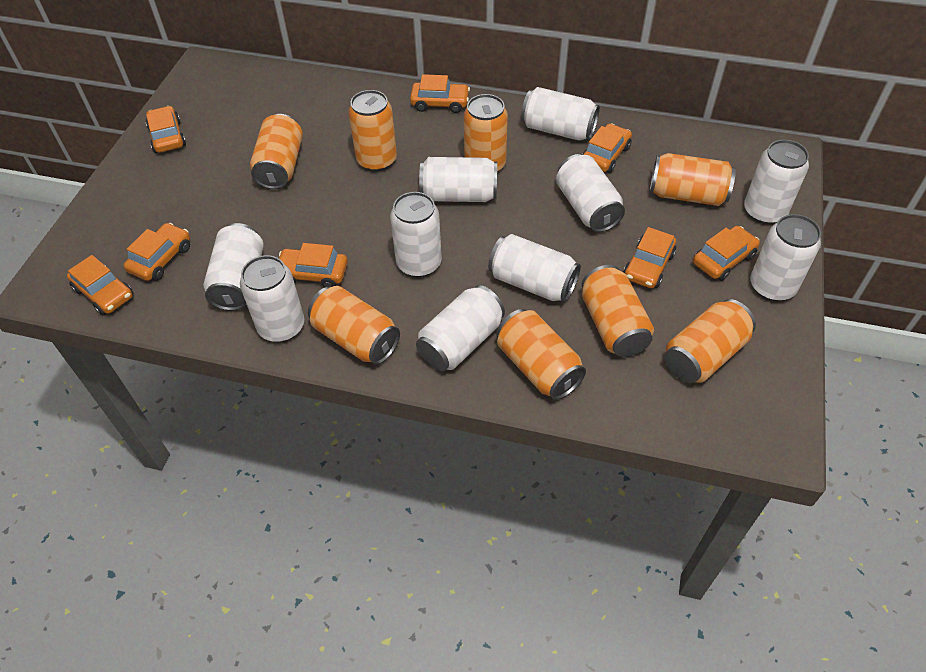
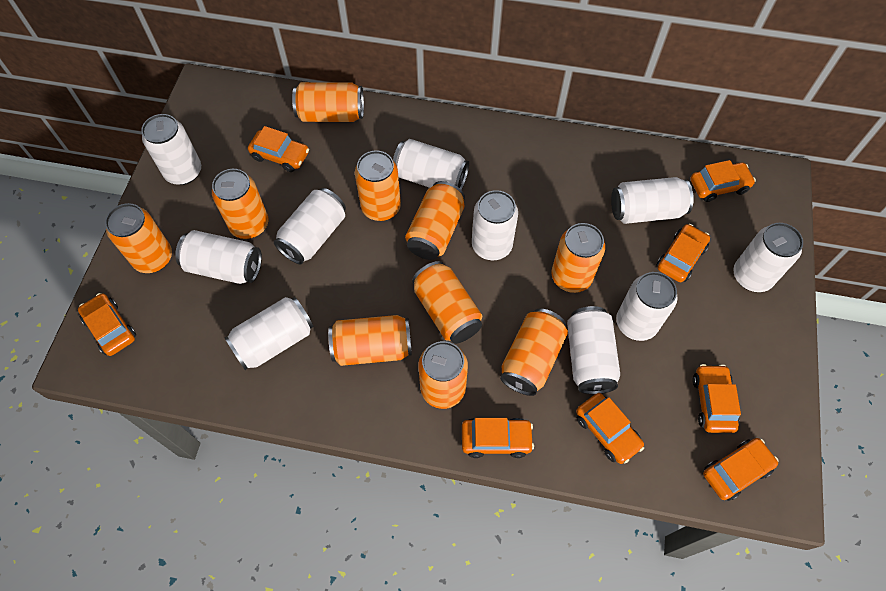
orange can: [250,114,303,189] [308,286,400,365] [348,90,397,172] [464,94,508,172] [496,309,586,400] [581,265,654,357] [650,153,736,206] [665,299,756,383] = 8 -> [105,203,172,273] [212,169,268,239] [292,82,364,122] [328,315,412,366] [355,151,401,221] [405,181,465,260] [412,261,482,344] [418,341,468,409] [500,309,568,396] [551,223,605,293] = 10

